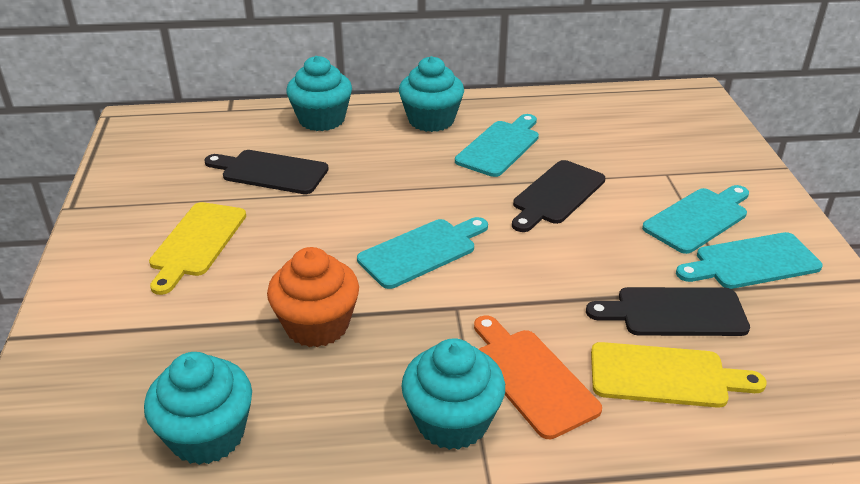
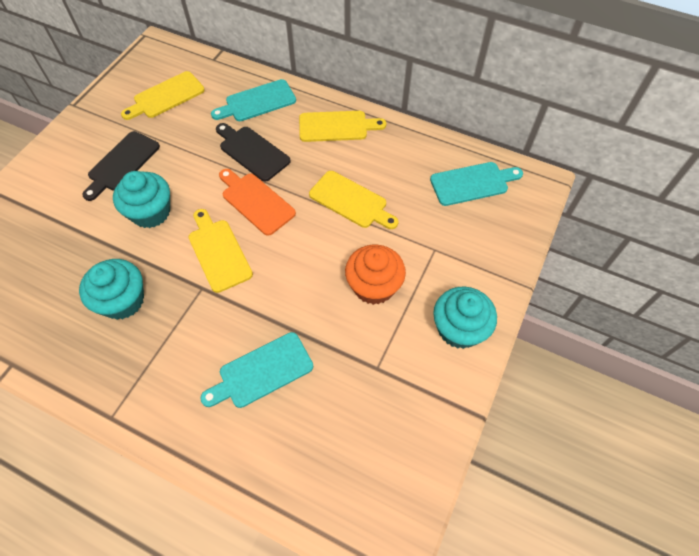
black cutting board: [205,150,329,194] [512,160,605,232] [586,287,750,336] = 3 -> [82,131,160,201] [216,123,291,182] = 2
turquoise cupcake: [144,352,252,465] [286,56,352,131] [399,56,464,132] [401,338,505,450] = 4 -> [79,259,144,320] [113,171,170,228] [433,287,497,349] = 3
turquoise cutting board: [357,217,488,289] [455,114,539,177] [642,185,749,254] [676,232,823,289] = 4 -> [200,332,313,408] [211,79,296,121] [430,162,523,206] = 3
yellow cutting board: [149,202,246,295] [591,342,767,408] = 2 -> [121,71,205,120] [188,209,253,293] [299,111,386,142] [309,171,398,229] = 4

